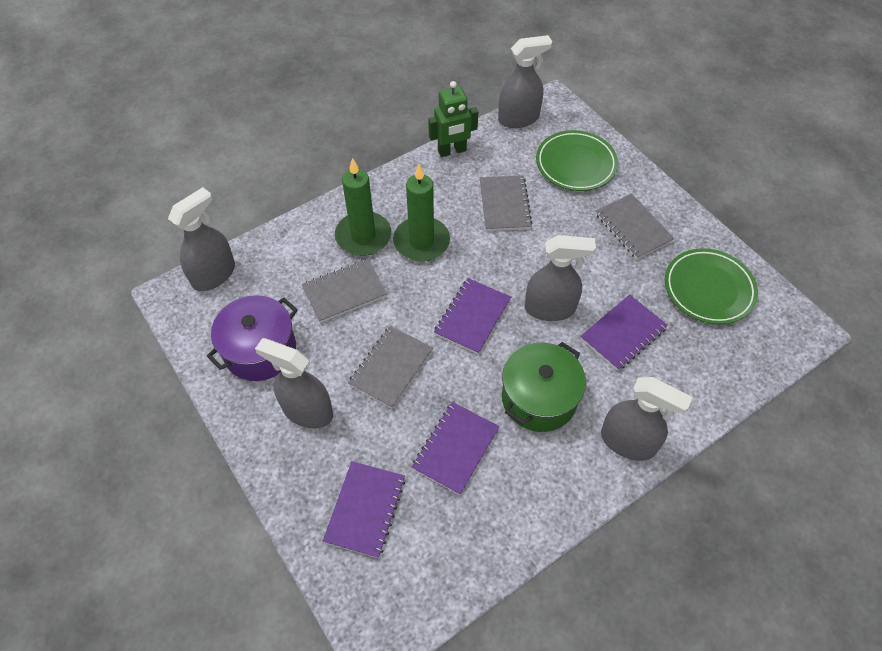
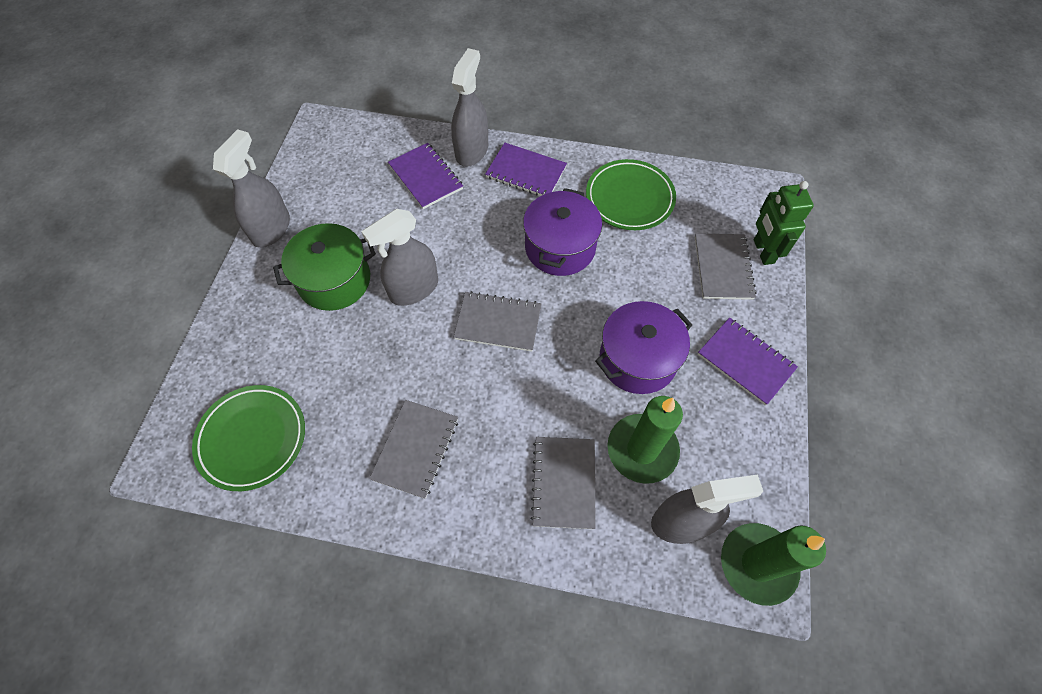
grey spray bottle: [168,187,235,291] [255,338,333,428] [498,35,552,128] [525,235,596,321] [601,377,692,461] = 5 -> [213,129,290,248] [361,209,438,306] [451,48,488,167] [651,474,763,544] = 4
purple notebook: [323,461,405,558] [412,402,500,495] [434,278,511,354] [580,294,668,371] = 4 -> [388,143,463,209] [485,143,567,196] [698,318,798,405] = 3
purple pot: [207,295,298,381] = 1 -> [523,188,602,276] [595,301,692,394] = 2

